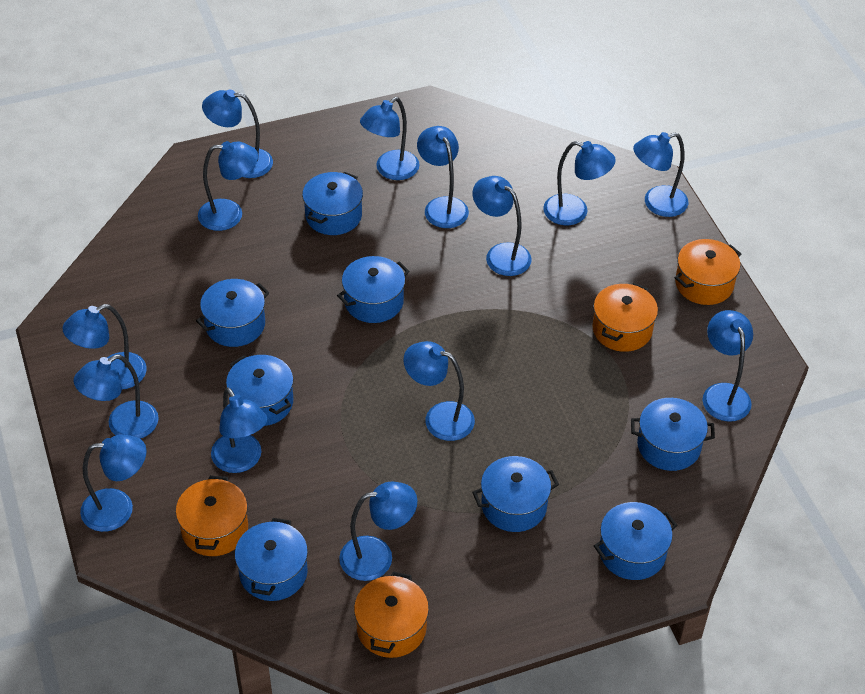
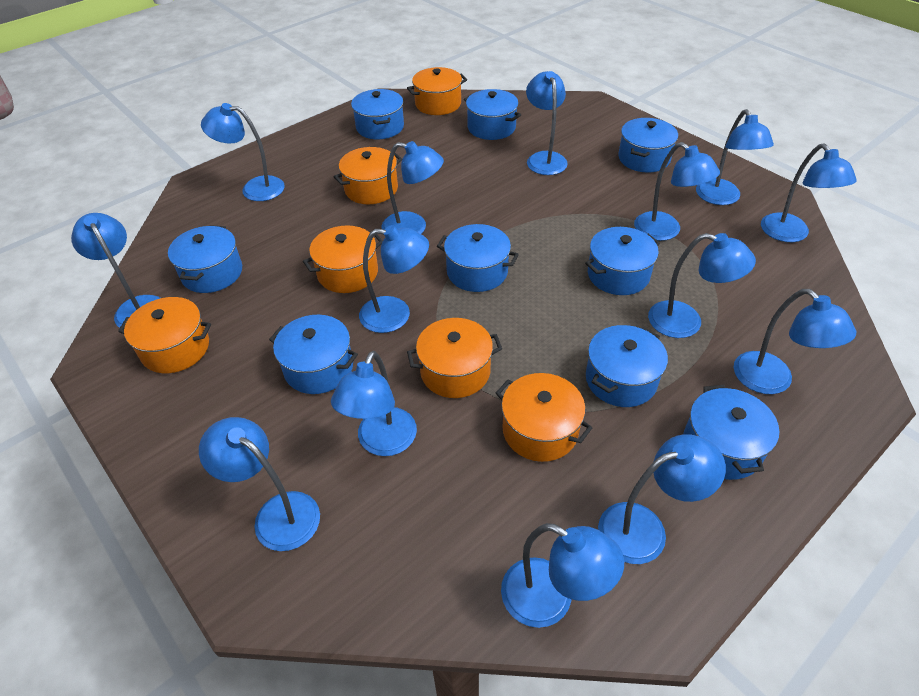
blue pot: [196,279,269,347] [226,355,294,426] [235,518,308,601] [302,172,363,235] [337,256,409,323] [472,456,559,532] [594,502,677,580] [631,398,715,471] = 8 -> [168,225,242,293] [269,315,358,394] [351,89,404,139] [437,224,519,292] [464,89,521,140] [585,227,660,295] [586,325,668,407] [618,118,678,173] [683,385,780,480] = 9
orange pot: [176,476,248,556] [354,571,429,658] [592,283,658,352] [674,239,741,305] = 4 -> [118,297,211,373] [303,225,383,293] [334,147,402,204] [407,67,467,115] [407,318,502,398] [496,373,592,462] = 6

